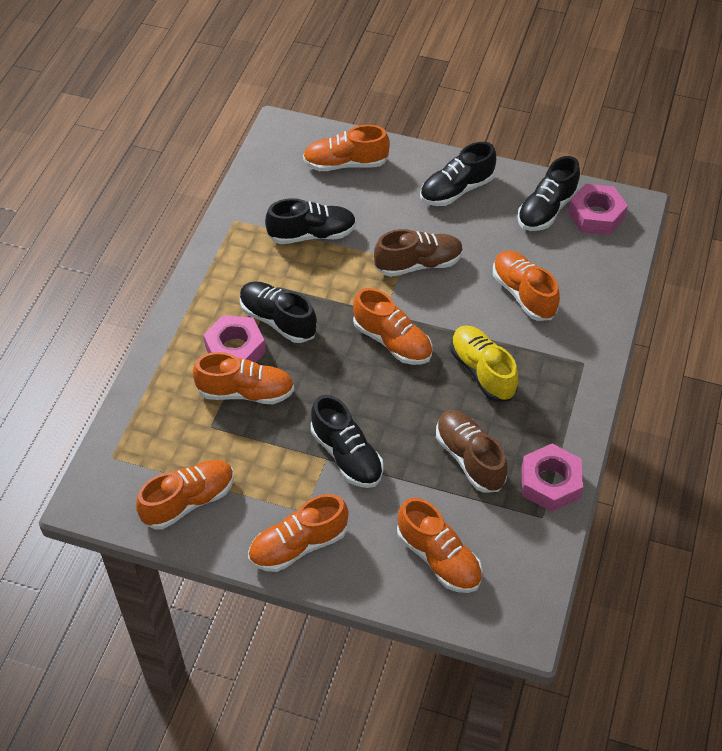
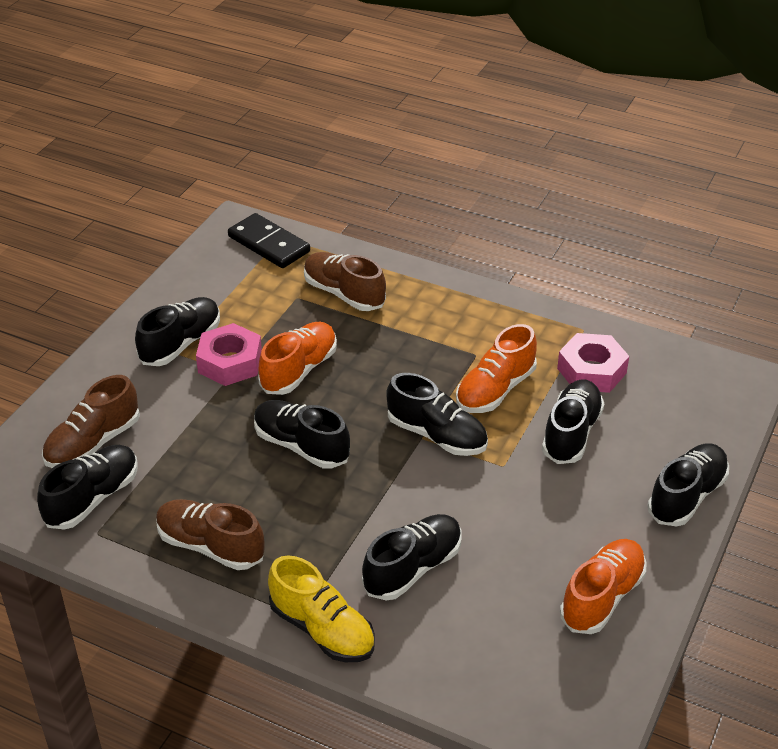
black domino: none = 0 -> [228,213,310,268] = 1
black shoe: [240,281,317,343] [265,198,356,244] [311,395,383,488] [420,142,496,206] [517,156,580,231] = 5 -> [37,445,137,530] [135,297,220,366] [254,400,350,469] [362,514,461,600] [386,373,488,456] [542,379,604,464] [648,443,729,527] = 7
brown shoe: [374,229,463,277] [436,410,508,493] = 2 -> [42,375,140,468] [156,499,264,570] [304,252,386,311] = 3
orange shoe: [136,460,234,529] [193,352,294,404] [248,494,348,572] [303,125,390,171] [353,288,432,365] [397,498,482,593] [493,251,560,321] = 7 -> [259,322,337,395] [456,324,537,413] [560,539,646,634] = 3
pink nut: [203,315,266,363] [521,444,583,512] [568,184,628,235] = 3 -> [196,323,262,386] [557,333,629,393] = 2

